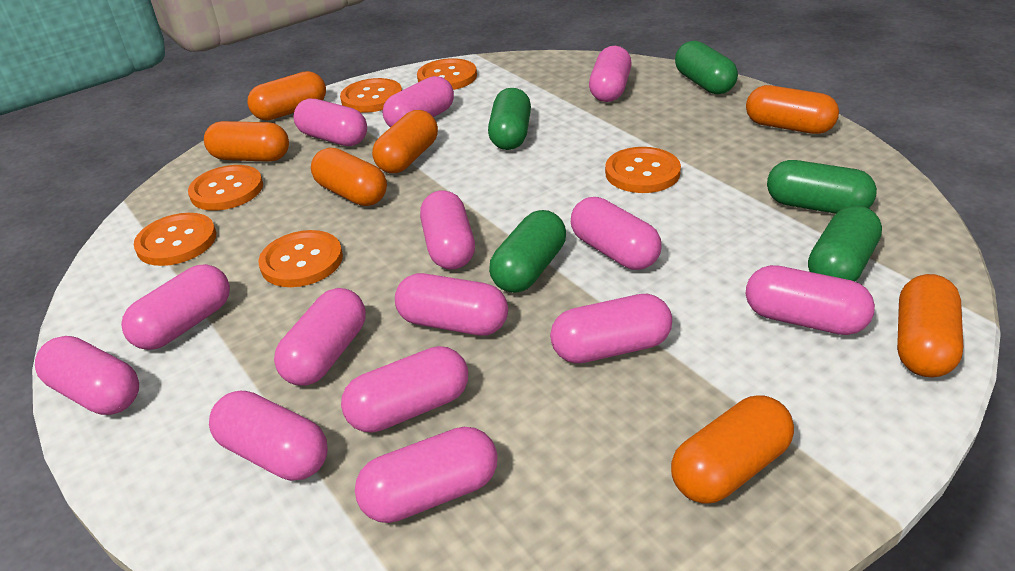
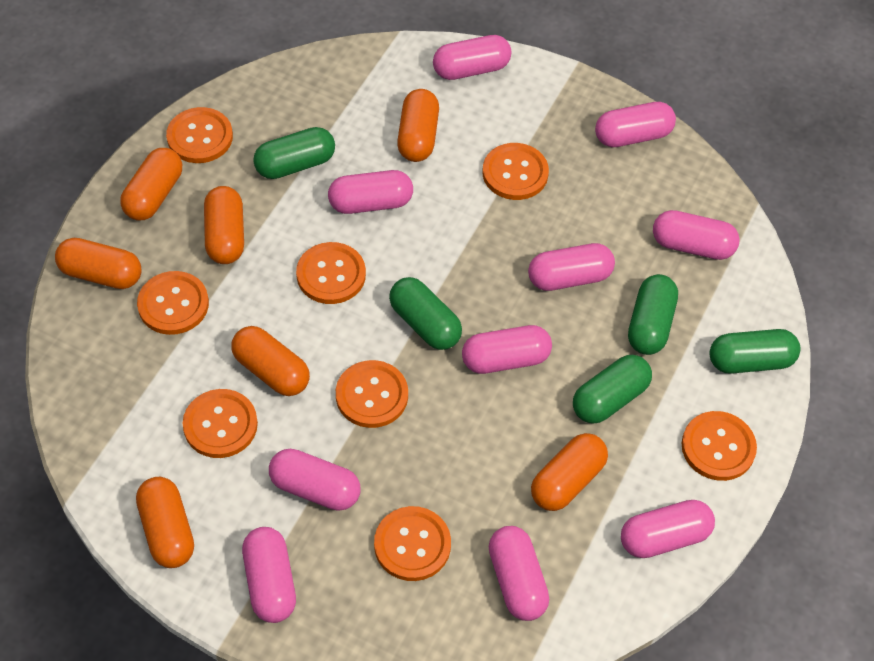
orange button: [134,213,216,266] [188,165,263,211] [258,230,343,287] [340,78,402,113] [417,58,477,90] [605,147,681,193] = 6 -> [137,271,209,335] [166,107,233,163] [183,389,258,458] [296,242,366,304] [336,360,408,428] [374,506,451,581] [482,143,549,200] [682,411,757,481] = 8
pink capsule: [35,336,139,415] [121,264,230,350] [209,391,328,481] [274,288,366,386] [294,98,367,146] [341,346,468,432] [355,427,498,523] [383,76,454,127] [395,273,508,336] [420,190,475,270] [550,294,672,363] [571,197,662,270] [589,46,632,102] [746,265,875,335] = 14 -> [242,527,296,623] [269,449,361,511] [328,170,413,214] [433,35,512,80] [462,325,552,374] [489,526,549,621] [528,243,615,291] [595,102,676,147] [621,500,715,558] [653,210,740,260] = 10

